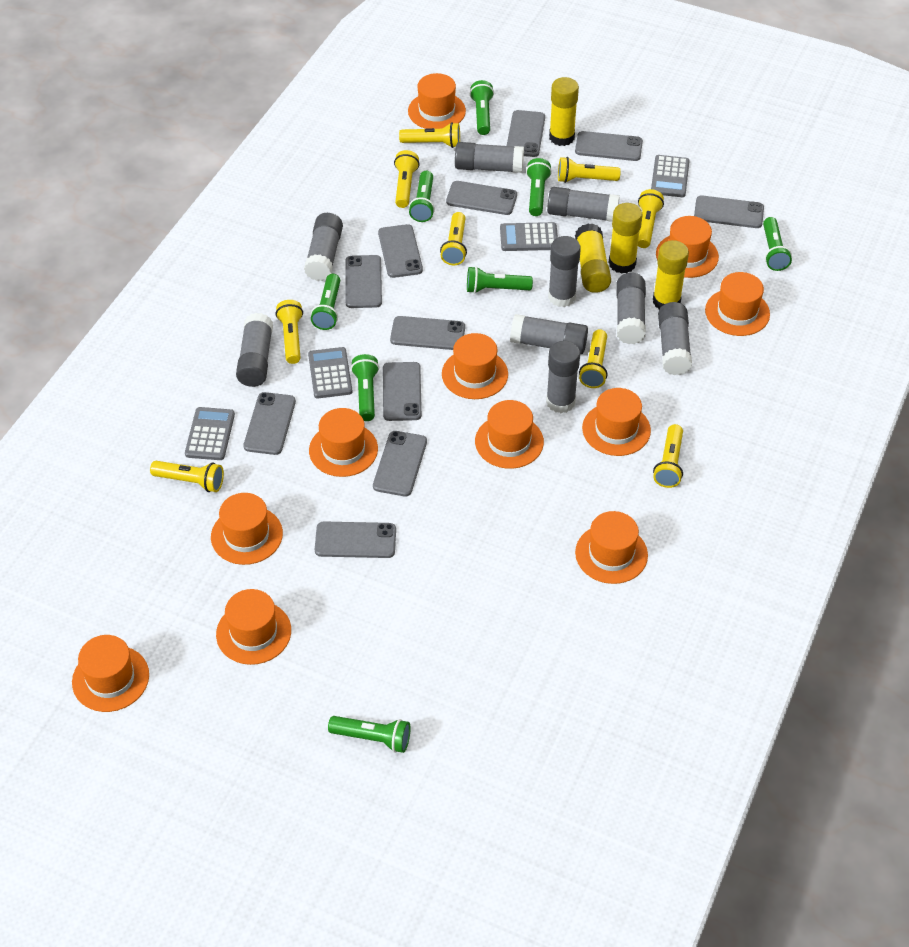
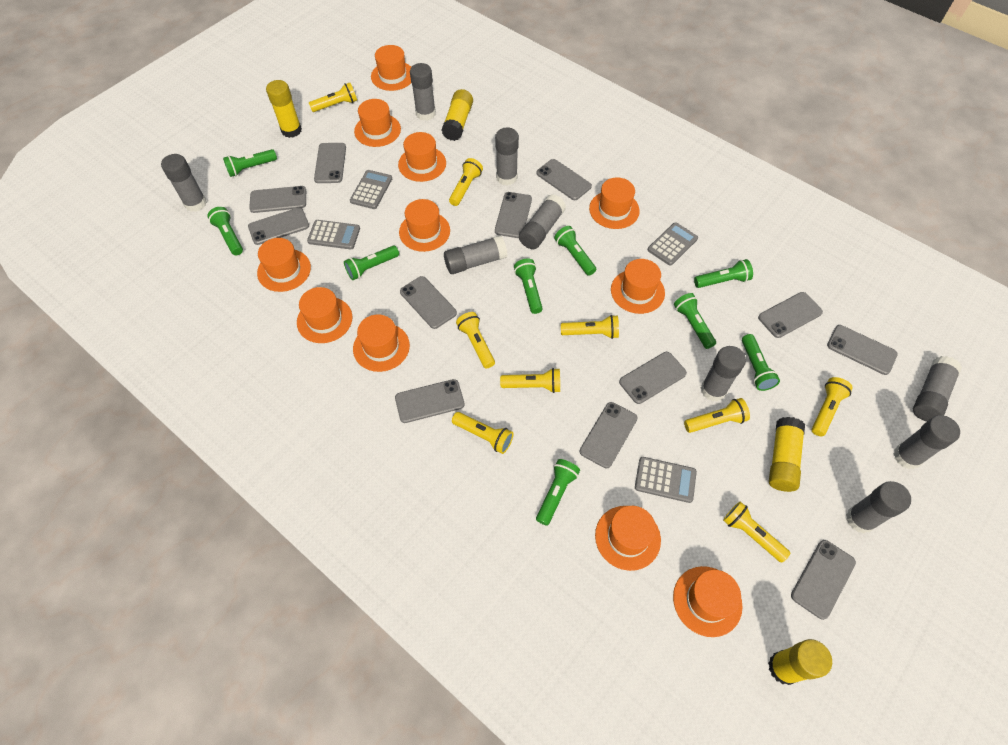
green flashlight: [311,274,340,330] [328,716,410,753] [351,354,379,421] [409,171,435,222] [467,266,533,294] [470,80,494,135] [526,158,552,216] [763,217,792,271] = 8 -> [208,207,243,255] [223,149,277,177] [344,245,399,280] [514,259,543,314] [536,459,580,526] [554,226,596,276] [674,293,716,349] [694,259,753,288] [742,334,780,391] = 9
grey phone: [243,392,296,455] [315,521,396,558] [346,255,382,308] [373,431,427,496] [378,224,423,278] [383,362,422,421] [390,316,465,350] [446,181,517,215] [507,110,545,157] [575,131,643,161] [694,195,764,228] = 11 -> [248,207,309,245] [249,186,306,213] [314,143,346,183] [395,379,465,423] [400,276,457,329] [495,192,532,238] [536,159,592,200] [580,402,638,468] [619,352,687,404] [758,292,823,338] [791,540,856,620] [827,325,898,375] = 12

